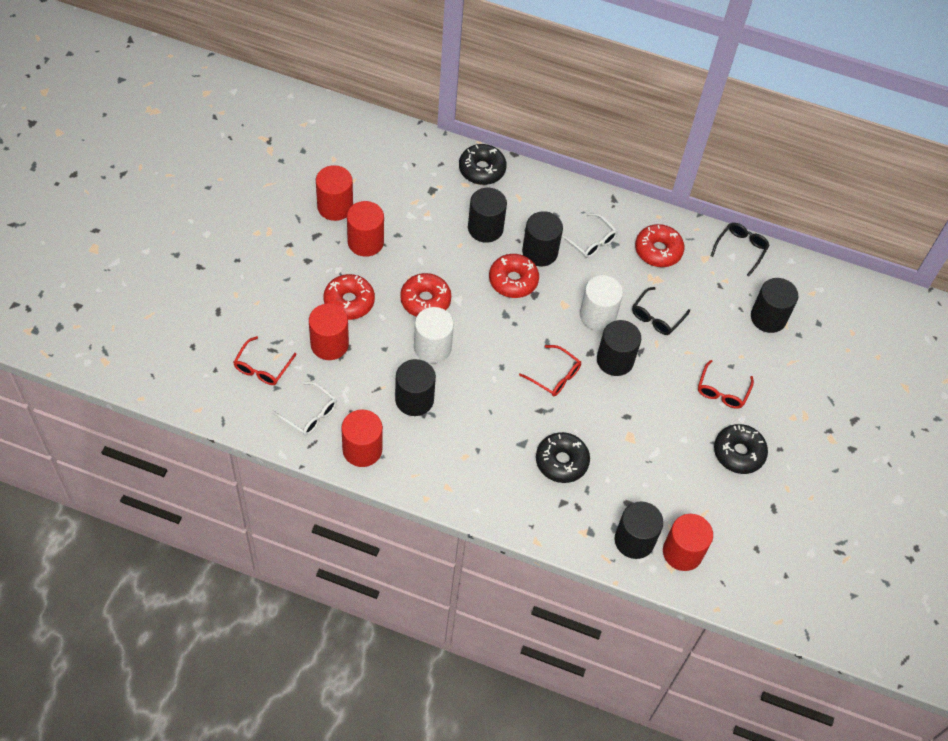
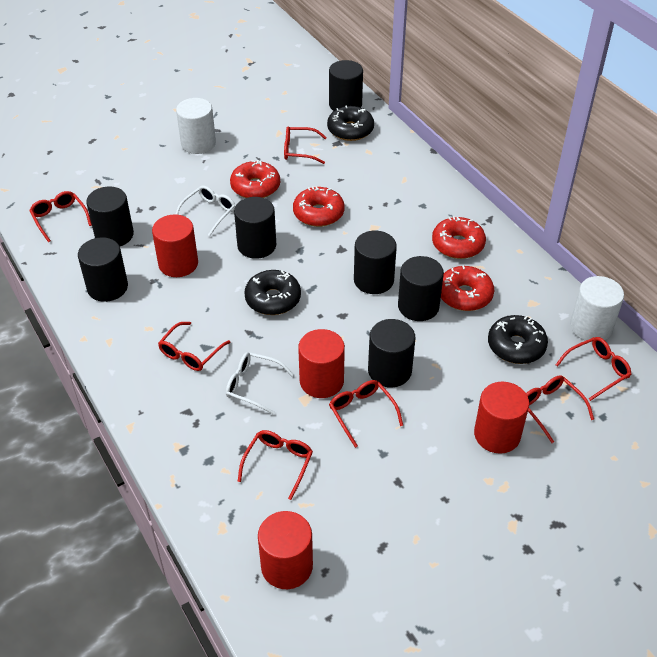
black cylinder: [395,359,436,416] [468,188,507,243] [522,211,563,266] [597,320,641,376] [615,501,663,559] [751,278,798,333] = 6 -> [78,237,128,302] [86,186,134,246] [234,197,276,259] [329,60,363,111] [354,231,397,294] [368,319,415,387] [398,256,444,321] = 7
black glasses: [632,287,690,335] [711,223,770,277] = 2 -> none = 0
red cylinder: [309,304,349,360] [316,165,353,221] [341,410,383,467] [347,201,384,257] [663,514,713,571] = 5 -> [152,214,198,277] [258,511,313,589] [298,329,345,398] [474,382,529,454] = 4
red glasses: [233,336,297,385] [519,345,581,396] [698,360,754,409] = 3 -> [29,191,92,242] [158,322,231,371] [237,430,313,500] [284,126,327,164] [329,380,403,448] [526,375,594,443] [556,337,632,401] = 7

